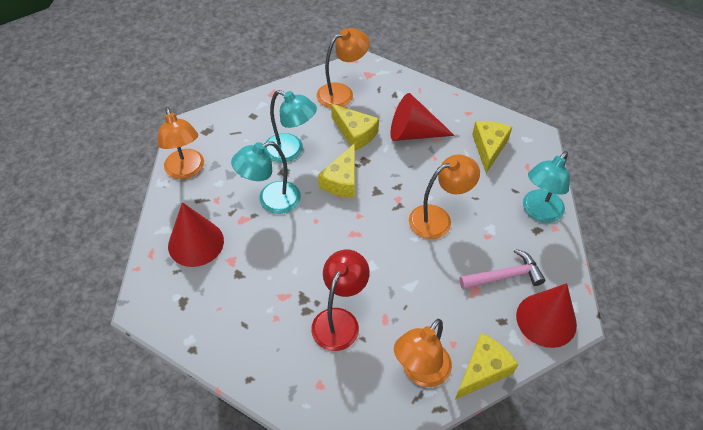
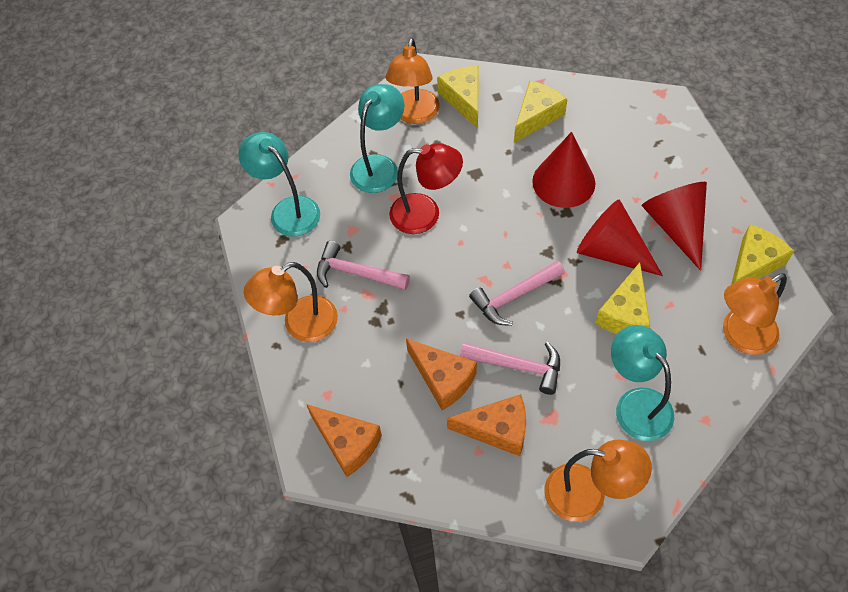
orange cheese: none = 0 -> [306,404,382,477] [406,339,477,410] [447,394,526,456] = 3
pink hammer: [459,249,545,289] = 1 -> [317,241,410,290] [460,342,560,395] [469,261,565,326] = 3

